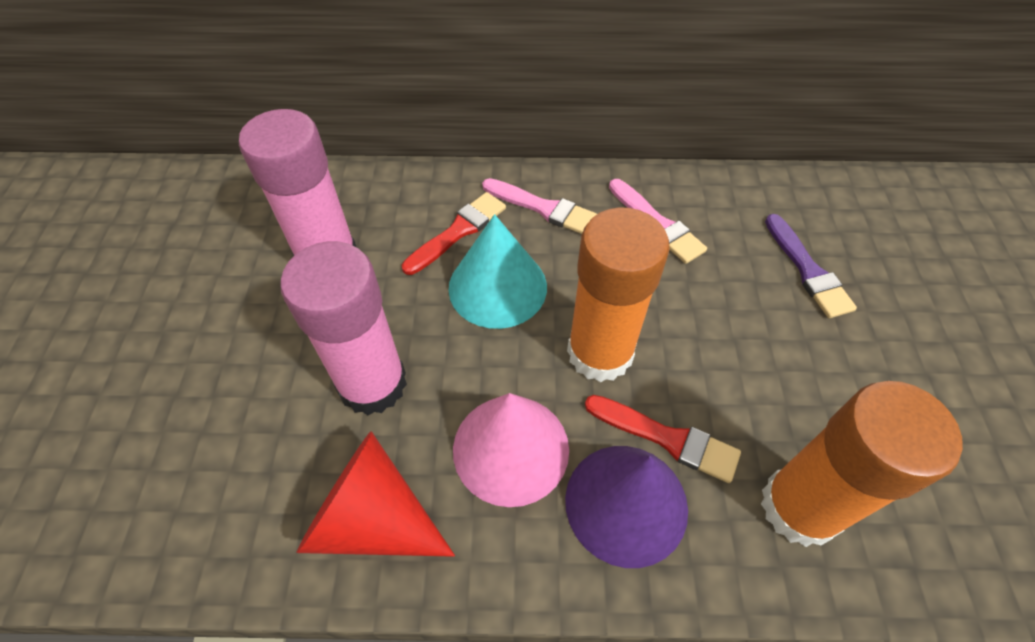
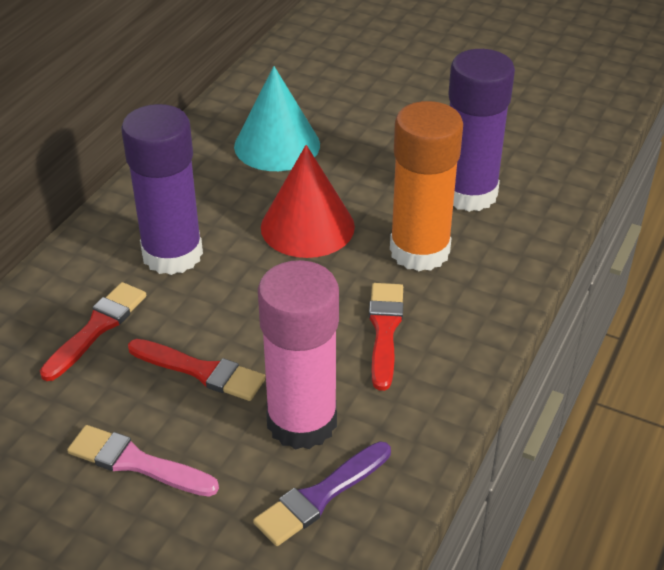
orange glue stick: [567,207,670,382] [761,381,963,547] = 2 -> [390,101,463,271] = 1
pink brush: [482,178,597,234] [609,179,707,264] = 2 -> [67,425,219,497] = 1
pink cone: [453,393,569,507] = 1 -> none = 0
pink glue stick: [239,109,356,256] [280,241,407,415] = 2 -> [258,260,339,450] = 1
purple cone: [565,446,688,568] = 1 -> none = 0
purple glue stick: none = 0 -> [121,104,203,275] [448,49,515,212] = 2
red brush: [402,192,506,275] [585,395,741,483] = 2 -> [40,282,146,381] [128,339,265,401] [369,283,403,391] = 3

